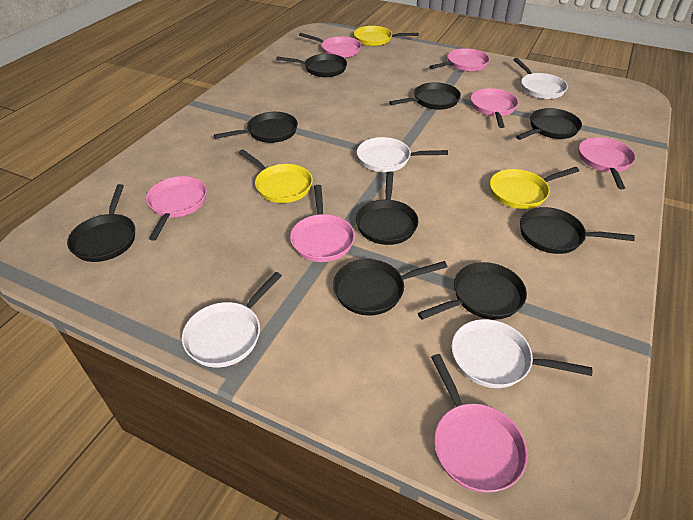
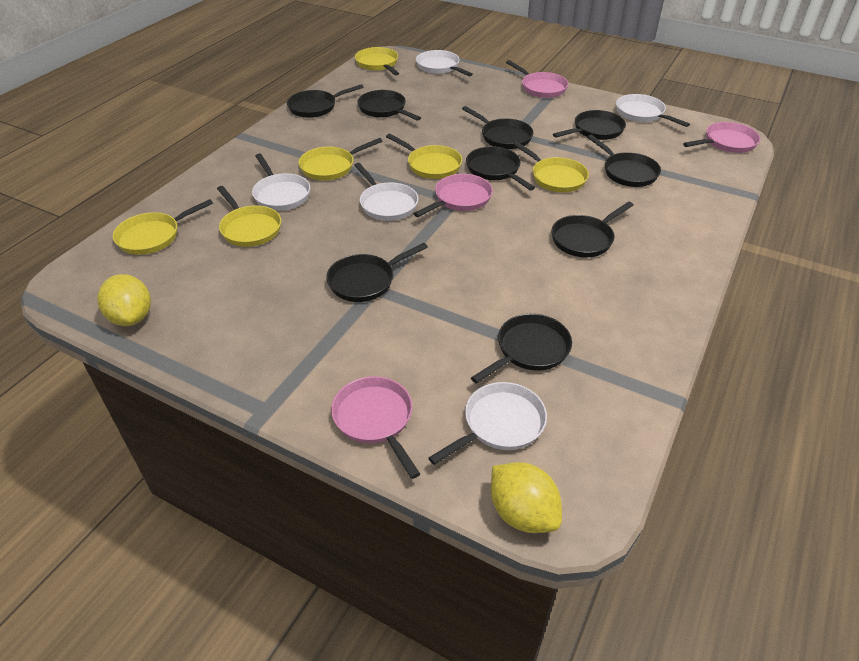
pink pan: [146,176,207,240] [290,185,355,262] [299,33,361,58] [430,48,490,71] [431,354,528,493] [471,88,519,128] [579,137,636,189] = 7 -> [331,376,420,479] [413,174,493,217] [506,60,569,98] [683,122,760,153] = 4
white pan: [182,272,282,367] [357,137,448,172] [451,319,592,388] [513,58,568,99] = 4 -> [252,154,310,211] [354,163,419,221] [416,50,473,76] [428,382,547,465] [616,94,690,127] = 5
yellow lemon: none = 0 -> [97,274,151,326] [491,462,562,533] = 2
yellow pan: [239,149,313,203] [354,26,419,46] [490,167,579,209] = 3 -> [113,199,213,255] [217,186,281,247] [299,138,383,180] [355,47,399,75] [386,134,462,179] [513,141,589,192] = 6

